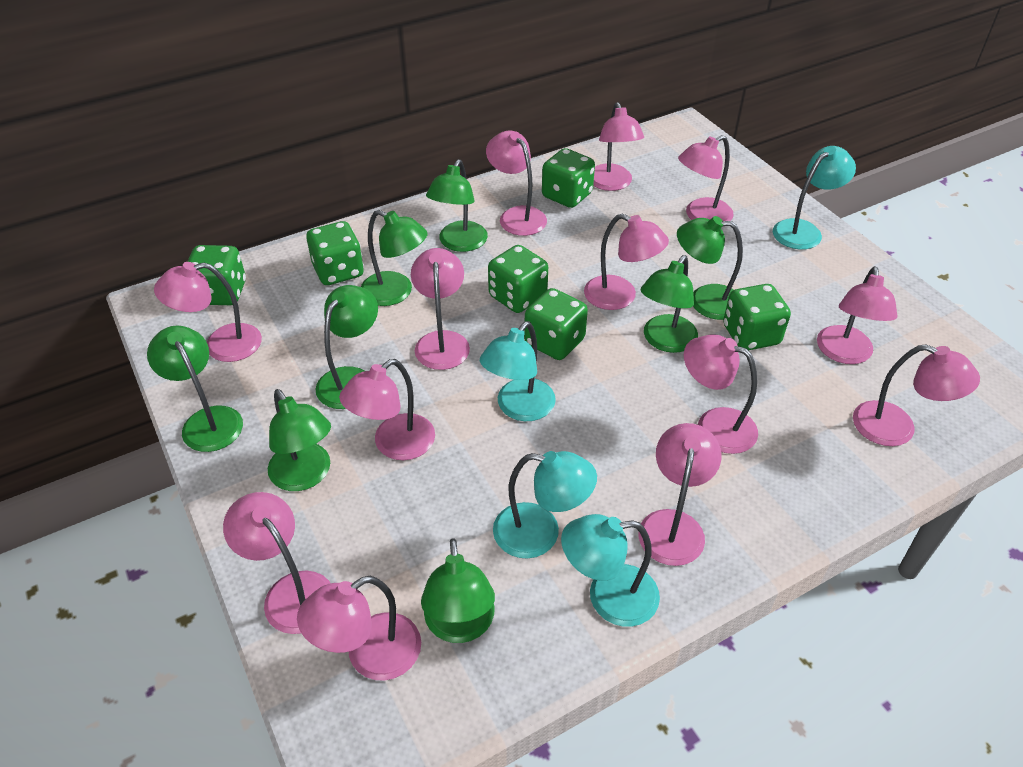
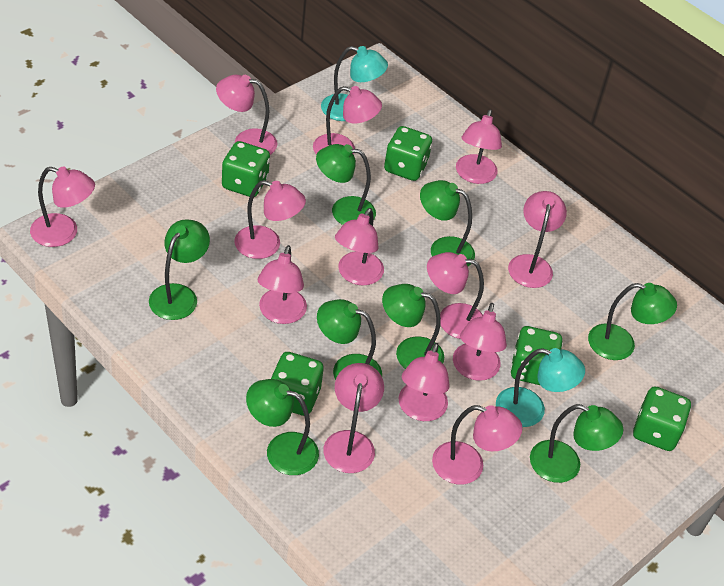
green dice: [187,245,246,305] [306,221,364,285] [488,245,548,313] [524,288,588,360] [542,148,595,208] [723,284,791,350] = 6 -> [222,141,270,197] [270,352,324,416] [384,126,432,181] [510,326,563,385] [633,386,691,451] = 5
turquoise lamp: [480,321,556,421] [493,451,597,558] [561,514,660,627] [773,146,856,250] = 4 -> [321,46,388,121] [496,348,585,427] = 2

